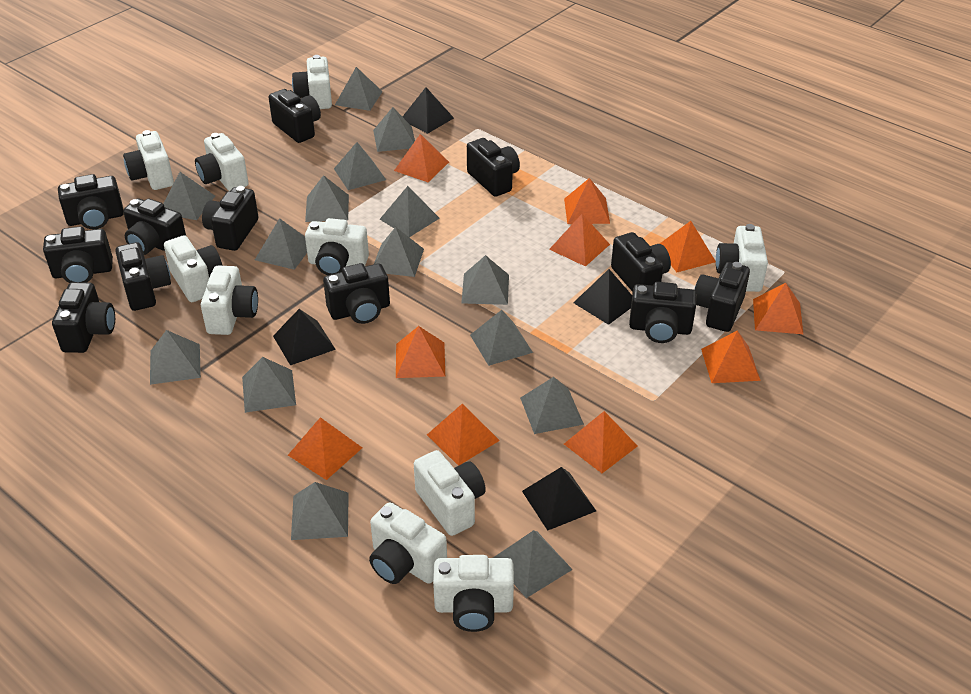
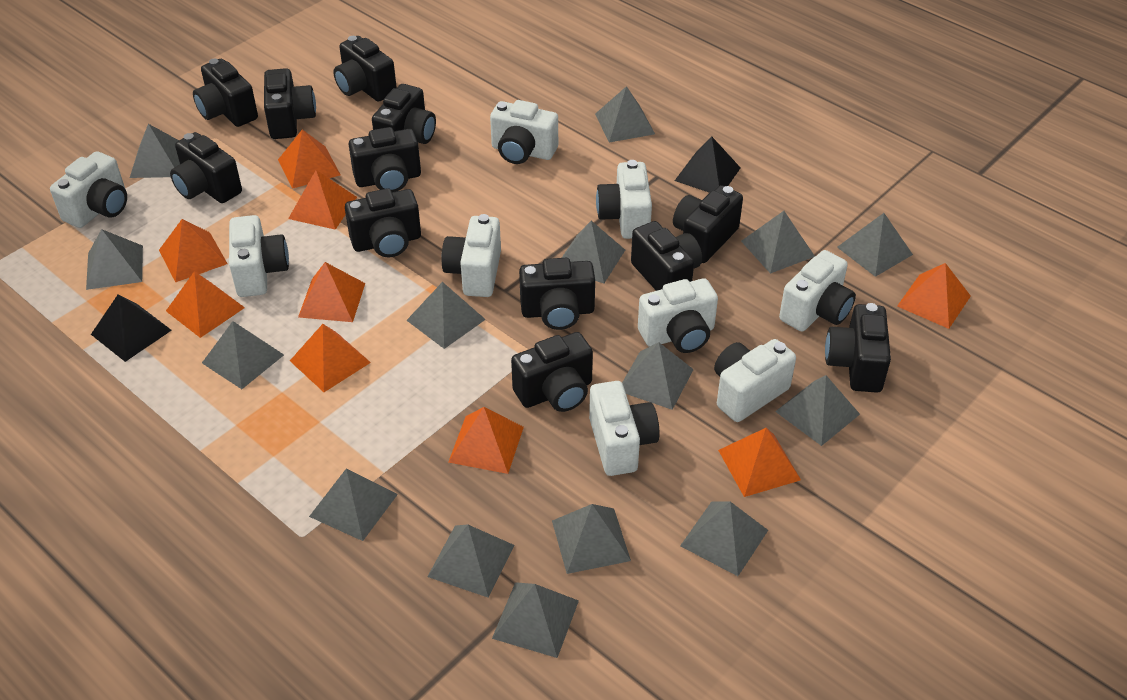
black pyramid: [273,309,336,366] [402,87,454,134] [522,467,596,531] [573,269,632,325] = 4 -> [91,294,172,362] [675,136,740,193] = 2
orange pyramid: [288,417,362,480] [394,134,449,182] [396,326,445,378] [427,403,500,466] [549,214,610,267] [564,178,610,224] [564,411,638,473] [660,221,716,272] [701,330,761,383] [753,283,803,334] = 10 -> [159,219,228,282] [166,271,245,338] [278,129,341,189] [288,170,357,230] [290,324,371,392] [298,262,365,322] [448,407,524,474] [718,428,801,497] [897,263,971,329] = 9
white camera: [123,130,174,190] [164,235,222,302] [195,133,249,191] [201,266,258,335] [292,55,332,109] [305,218,369,275] [369,502,447,584] [414,450,486,536] [433,555,514,632] [716,224,768,292] = 10 -> [50,151,127,228] [229,215,289,297] [442,214,501,297] [490,100,558,164] [589,381,660,476] [596,160,652,239] [638,278,718,353] [714,339,796,422] [779,250,856,331] = 9

